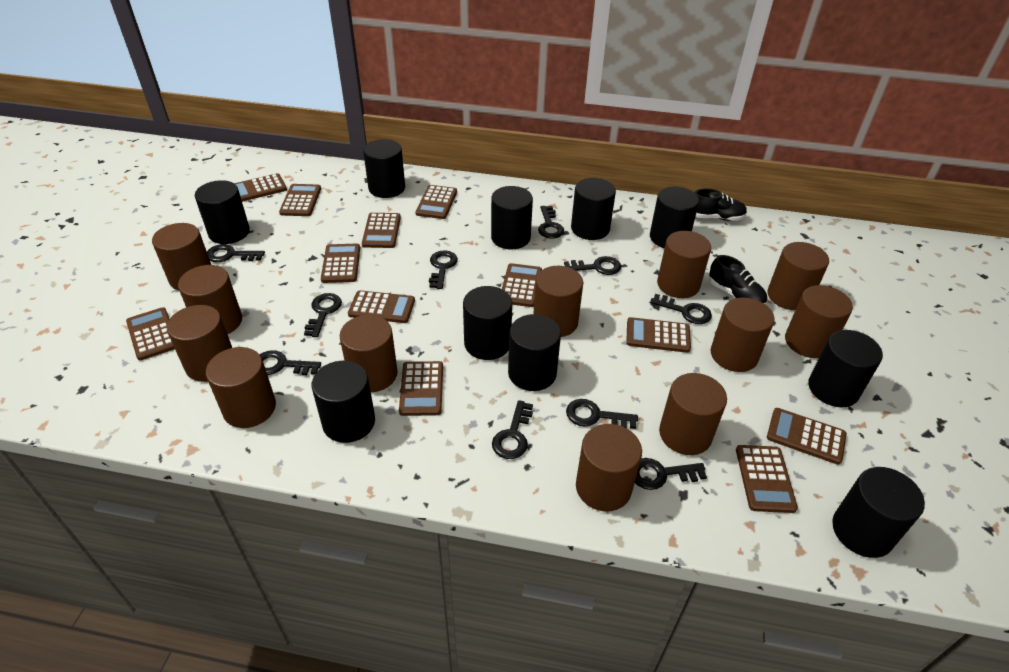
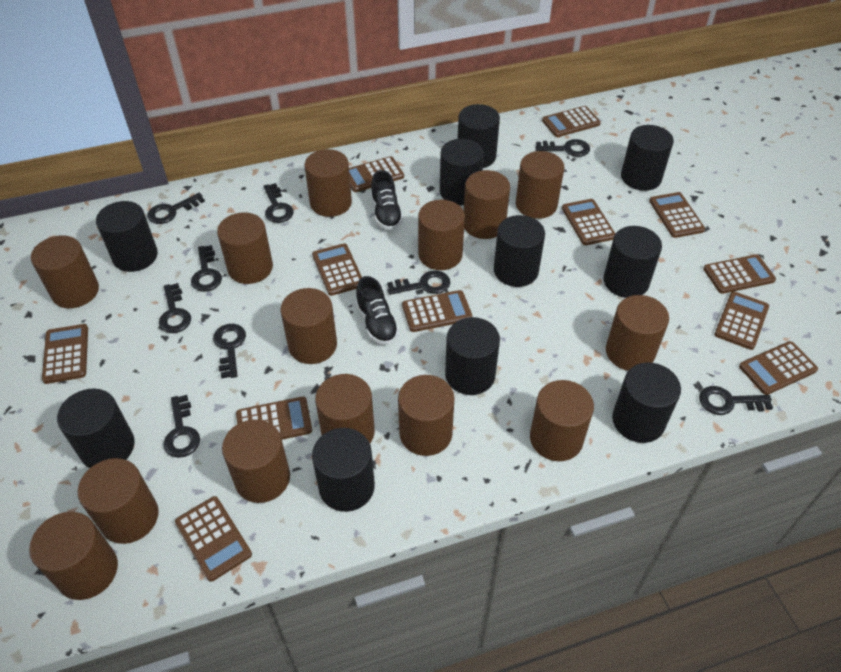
black key: [207,244,265,262] [260,350,321,375] [304,293,342,337] [429,250,458,289] [492,400,533,459] [538,206,564,239] [564,256,621,275] [566,399,638,429] [635,458,707,490] [650,294,712,324] = 10 -> [147,193,205,224] [159,283,191,333] [164,395,200,458] [191,245,222,292] [213,324,246,378] [263,183,294,223] [387,270,450,295] [535,139,590,157] [699,386,773,415] = 9
brown cylinder: [152,223,211,290] [167,305,232,382] [178,265,242,334] [206,347,276,428] [340,315,398,392] [533,266,583,337] [576,424,642,511] [657,231,711,298] [659,373,727,455] [711,297,775,372] [768,242,829,310] [785,285,853,358] = 12 -> [29,512,118,600] [31,235,99,308] [77,458,159,544] [217,213,273,284] [222,419,290,503] [280,288,337,364] [305,149,352,217] [315,374,375,443] [398,375,455,456] [418,200,465,270] [464,170,510,239] [516,151,564,219] [530,380,594,461] [606,295,669,371] = 14

